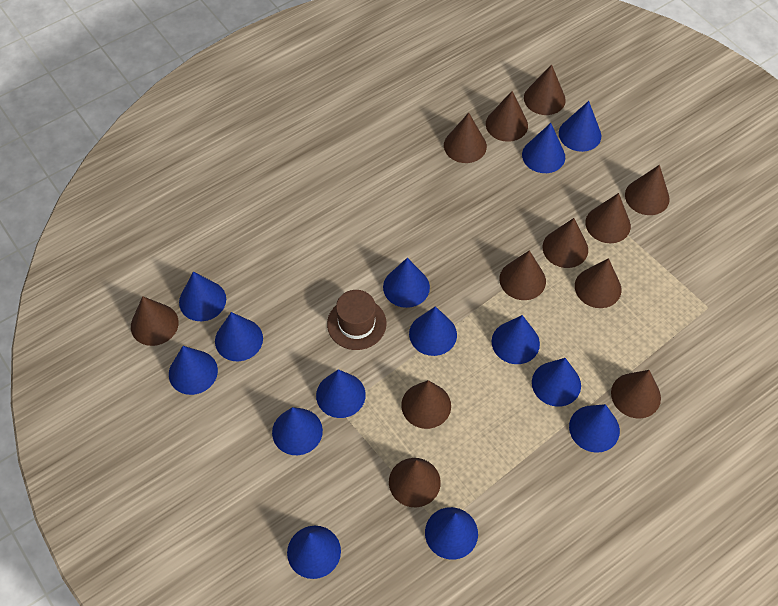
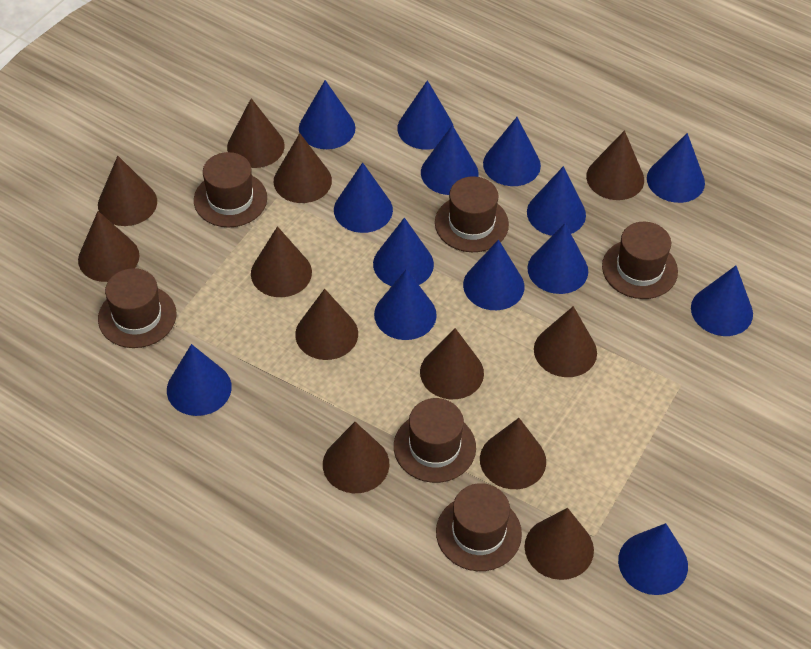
brown hat: [327,290,386,350] = 1 -> [98,268,176,348] [194,152,267,227] [394,398,476,483] [435,176,509,252] [436,483,522,571] [602,222,678,299] = 6

